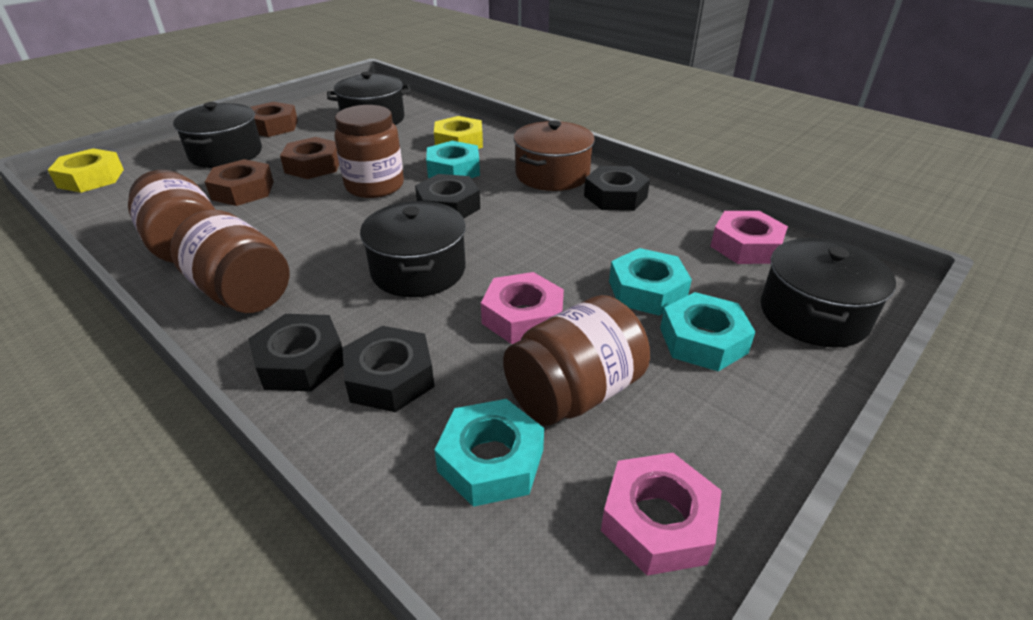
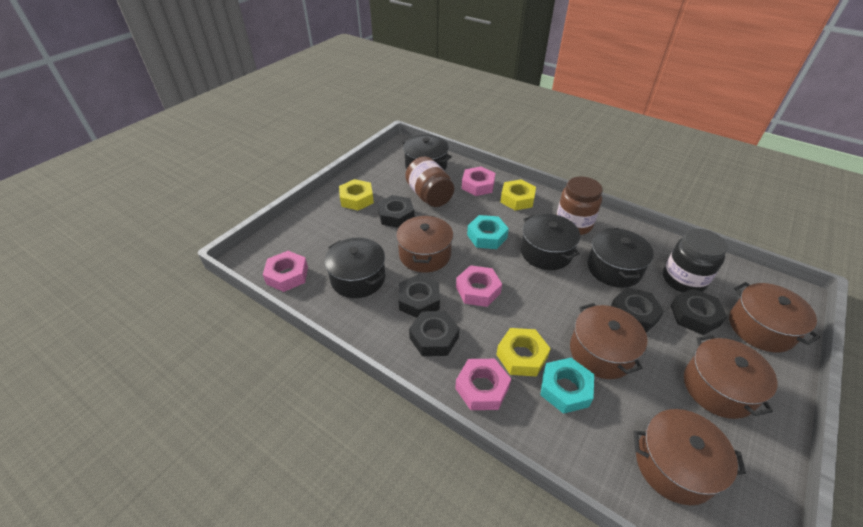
black jar: none = 0 -> [663,229,728,293] = 1
black nut: [248,314,343,391] [343,326,435,412] [415,174,480,219] [584,166,650,211] = 4 -> [378,195,415,228] [399,274,440,318] [409,311,460,356] [611,287,664,333] [670,288,727,335] = 5
brown jar: [128,170,216,263] [170,210,290,313] [334,105,404,198] [503,295,650,426] = 4 -> [405,157,454,207] [557,177,603,235] = 2
brown nut: [205,159,274,206] [250,102,298,137] [280,137,339,179] = 3 -> none = 0
brown pot: [513,120,595,191] = 1 -> [396,215,453,273] [570,303,648,379] [634,409,746,505] [684,335,778,419] [729,282,820,353] = 5
pink nut: [481,272,564,344] [601,453,722,576] [710,211,788,264] = 3 -> [263,251,308,292] [455,359,511,410] [456,265,502,307] [462,166,495,196] = 4
turquoise nut: [426,141,480,178] [434,399,544,507] [609,248,692,316] [660,292,755,371] = 4 -> [467,215,509,249] [541,358,594,414] = 2
yellow nut: [48,148,124,193] [434,116,483,149] = 2 -> [339,179,374,211] [496,328,551,377] [500,179,536,210] = 3

